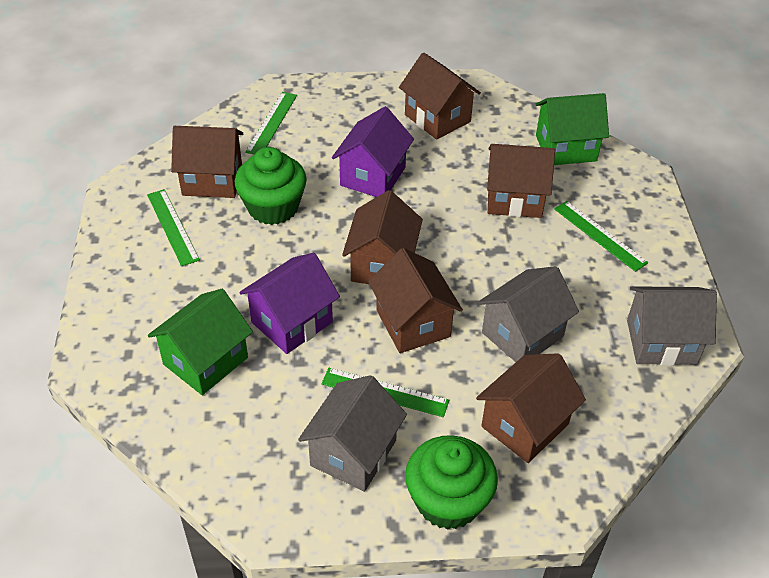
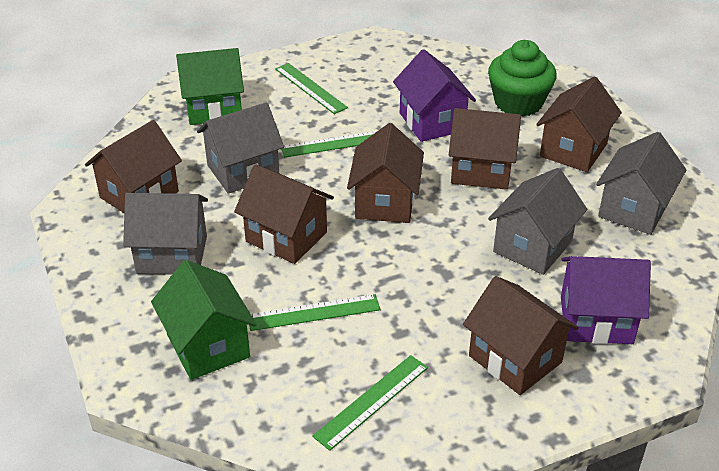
green cupcake: [235,147,307,225] [405,435,498,530] = 2 -> [488,40,557,117] = 1
grey house: [298,375,407,492] [477,266,579,362] [627,286,717,366] = 3 -> [123,193,208,275] [197,102,284,194] [488,168,587,275] [596,132,686,235] = 4

